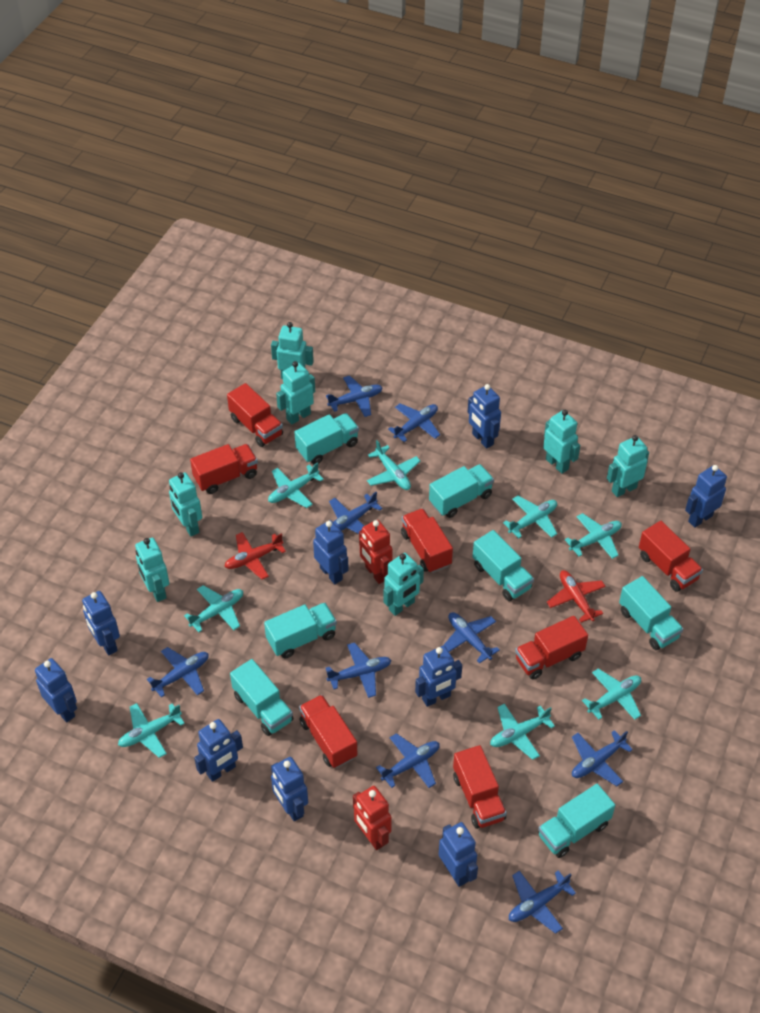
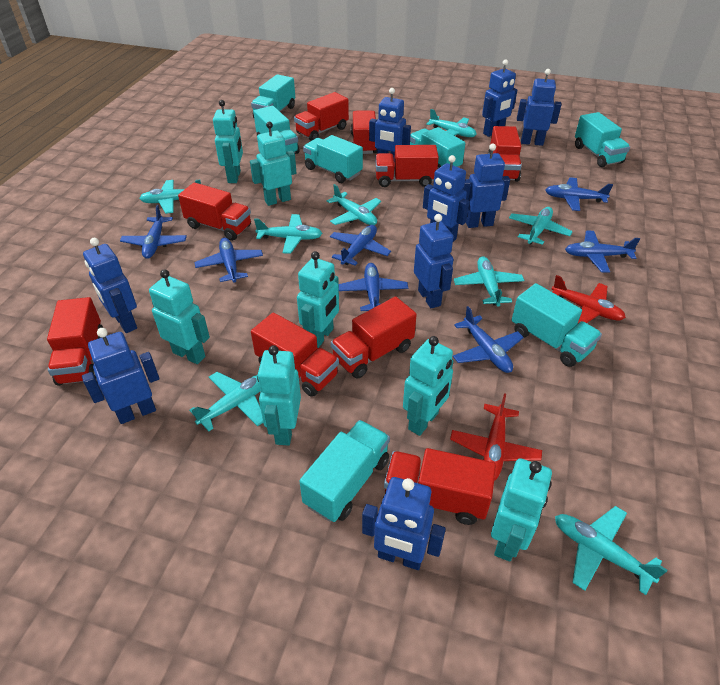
blue plane: [147,647,209,697] [326,376,383,417] [326,642,391,698] [329,492,383,534] [376,733,440,788] [388,403,440,442] [443,612,500,664] [509,870,576,934] [572,730,633,786] = 9 -> [120,205,187,259] [194,238,263,283] [330,225,391,266] [339,263,408,311] [453,306,524,373] [546,177,613,211] [565,231,640,273] = 7
red robot: [353,786,392,850] [359,520,393,584] = 2 -> none = 0
red truck: [190,444,258,494] [227,383,283,447] [299,695,357,768] [401,508,453,573] [453,745,507,829] [515,616,588,680] [639,521,703,592] = 7 -> [47,297,103,386] [178,182,251,241] [251,312,339,397] [294,92,349,141] [331,297,417,378] [351,110,377,154] [375,145,439,187] [384,448,496,525] [488,126,522,182] = 9

